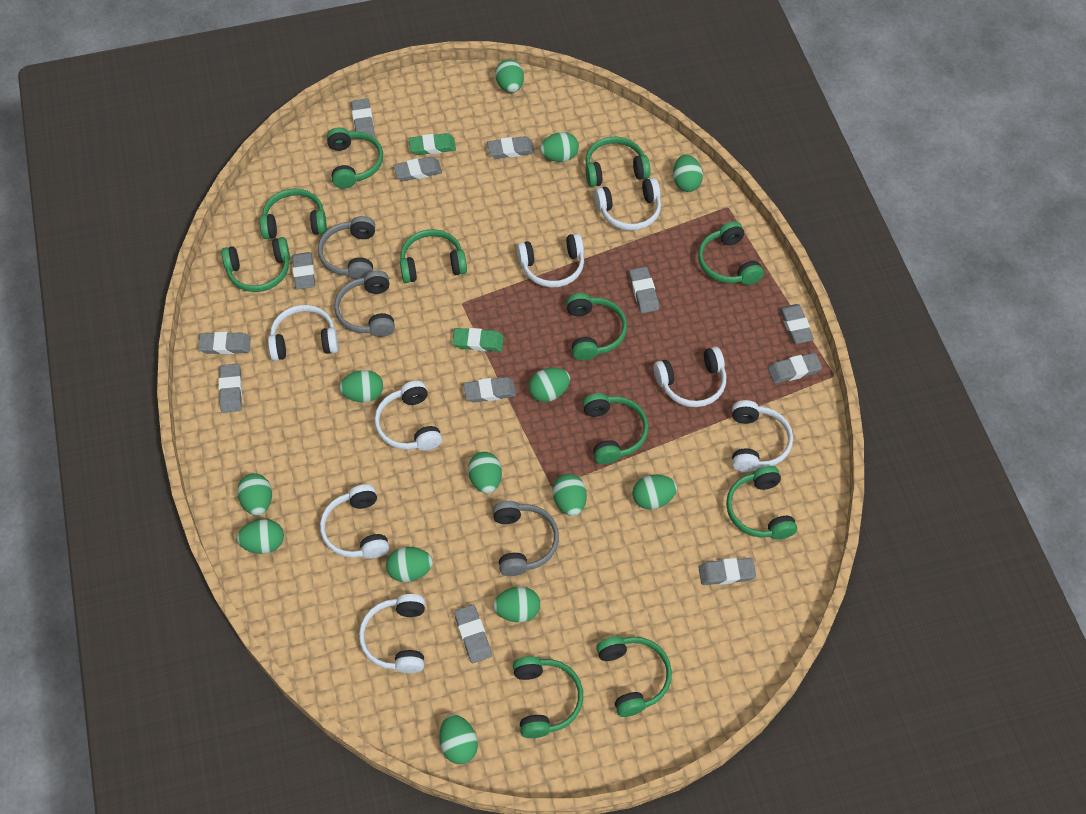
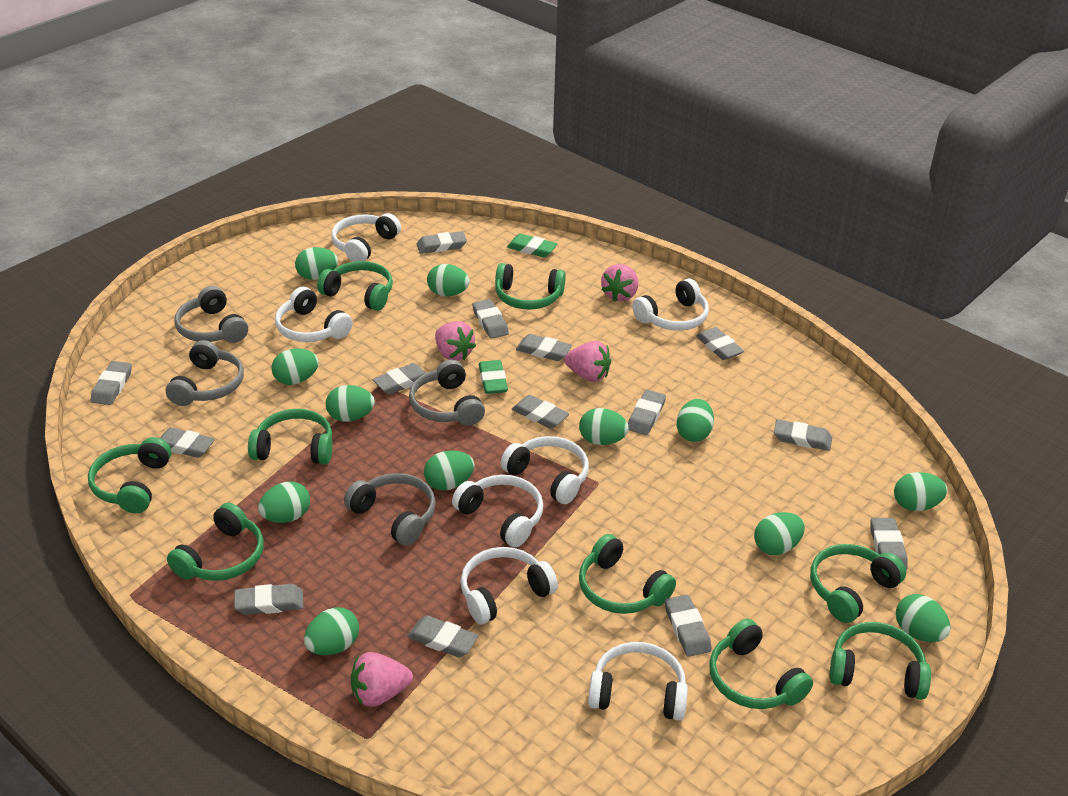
green egg: [237,473,272,516] [237,519,284,554] [339,370,383,402] [386,547,433,582] [439,714,478,764] [468,452,502,494] [493,587,540,622] [495,59,524,93] [529,368,570,402] [540,132,579,162] [553,474,587,516] [632,475,677,509] [673,154,703,192] = 13 -> [258,481,310,523] [271,348,319,385] [295,247,338,280] [304,607,359,655] [326,385,375,422] [424,451,475,491] [427,264,470,297] [579,408,629,445] [677,399,714,442] [754,512,805,555] [894,472,947,511] [896,594,951,642] = 12
green headphones: [221,237,290,292] [260,189,327,239] [327,127,383,189] [400,229,467,283] [513,656,583,738] [566,293,627,360] [582,393,648,464] [585,136,650,187] [596,636,672,717] [698,221,764,285] [726,466,797,540] = 11 -> [88,437,171,513] [167,503,264,581] [248,409,333,464] [317,261,393,311] [495,263,566,310] [579,534,676,614] [709,619,813,709] [810,544,906,623] [830,622,931,700] = 9
grey eraser: [198,332,251,354] [219,364,242,413] [292,252,315,290] [351,98,375,139] [393,157,442,181] [454,605,492,663] [463,377,516,403] [487,136,535,159] [629,267,659,313] [699,558,756,585] [768,353,822,384] [779,304,814,344] = 12 -> [91,361,132,405] [160,427,215,458] [234,584,303,615] [373,363,426,395] [407,615,479,658] [417,231,467,253] [472,299,509,339] [512,395,569,429] [516,334,572,361] [628,390,666,435] [665,595,712,657] [696,327,744,360] [774,419,832,451] [870,518,908,570] = 14
grey headphones: [318,216,375,280] [334,270,395,337] [493,501,559,576] = 3 -> [166,340,244,406] [174,286,248,343] [344,473,436,546] [409,360,485,426] = 4
pink strawberry: none = 0 -> [351,652,413,707] [435,321,476,361] [564,341,611,382] [601,264,638,302] = 4
white headphones: [268,305,339,361] [320,484,389,559] [359,594,425,673] [374,381,442,451] [517,233,584,288] [595,178,661,231] [654,347,726,407] [732,400,793,472] = 8 -> [275,287,352,342] [331,213,401,262] [452,475,543,547] [460,547,558,624] [500,436,589,504] [588,642,688,721] [633,279,709,331] = 7

